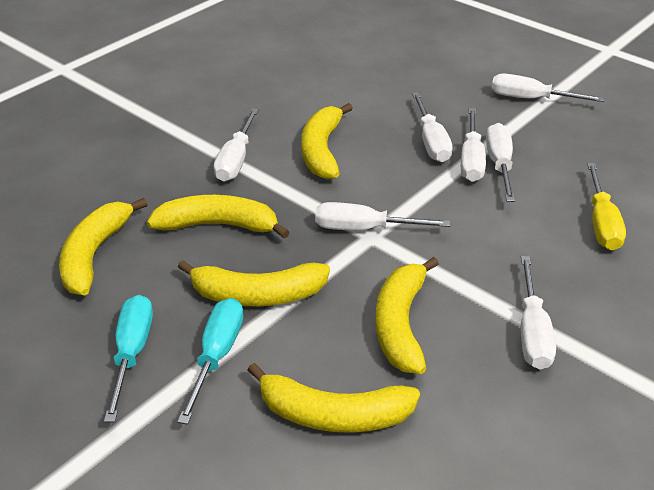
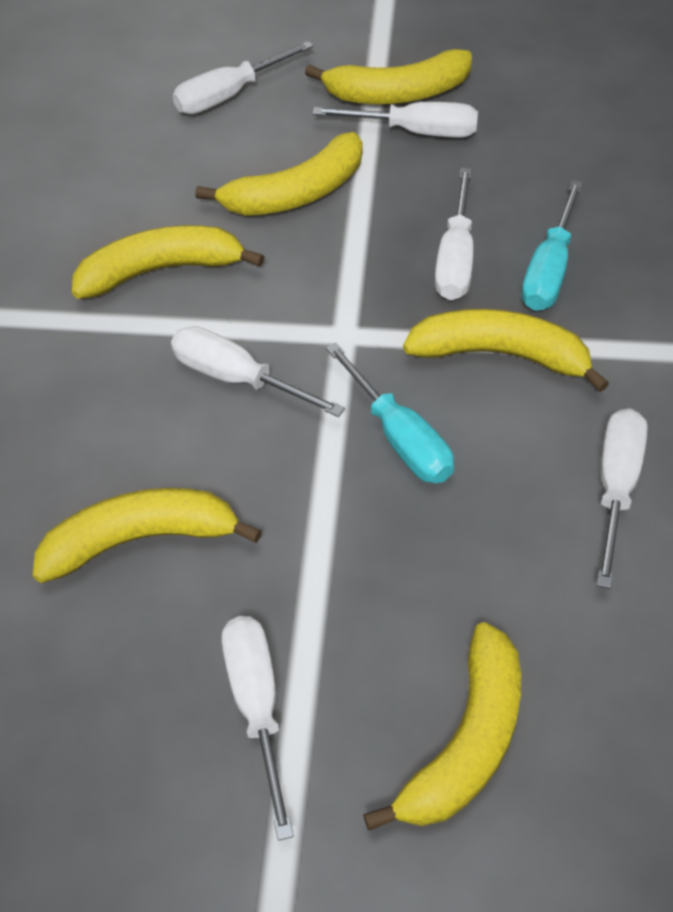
white screwdriver: [214,108,259,182] [315,202,450,230] [412,92,452,162] [461,108,486,182] [486,123,515,202] [491,74,605,102] [521,256,556,370] = 7 -> [171,326,345,417] [173,41,314,114] [222,616,294,841] [313,102,478,138] [435,168,473,300] [597,408,647,589] = 6
yellow screwdriver: [587,163,626,250] = 1 -> none = 0

